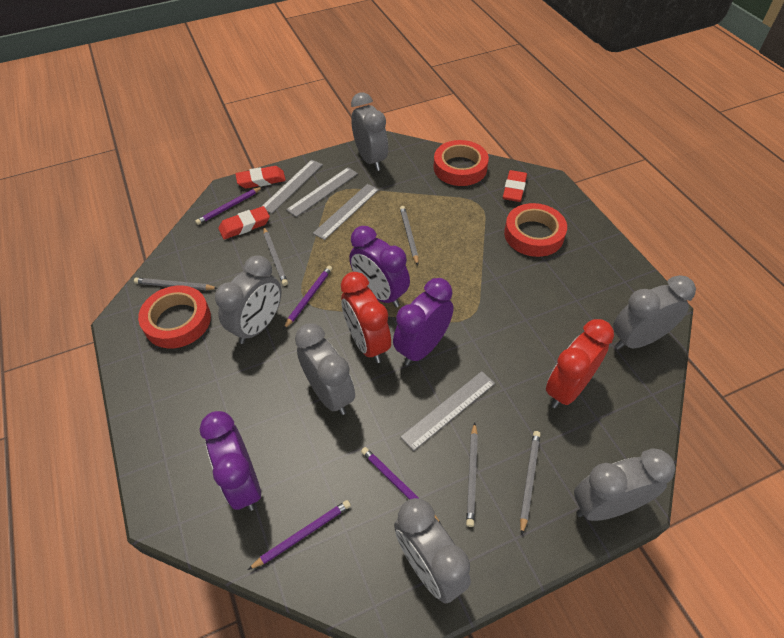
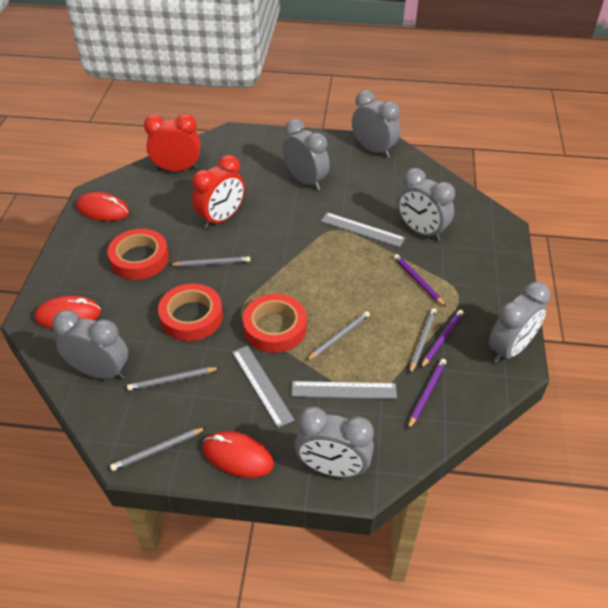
grey ruler: [261,160,323,214] [286,167,358,217] [313,184,379,240] [400,371,495,451] = 4 -> [232,346,294,428] [291,381,397,399] [321,212,405,247] = 3
purple clock: [199,411,261,511] [349,226,410,307] [393,278,454,366] = 3 -> none = 0
purple pencil: [195,187,262,225] [248,500,351,570] [283,266,332,330] [361,447,441,524] = 4 -> [394,254,446,307] [408,359,446,429] [420,310,464,369] = 3
red eraser: [218,206,270,239] [235,166,286,189] [503,170,527,202] = 3 -> none = 0
red mouse: none = 0 -> [34,295,101,329] [76,192,129,221] [203,431,274,478] = 3

